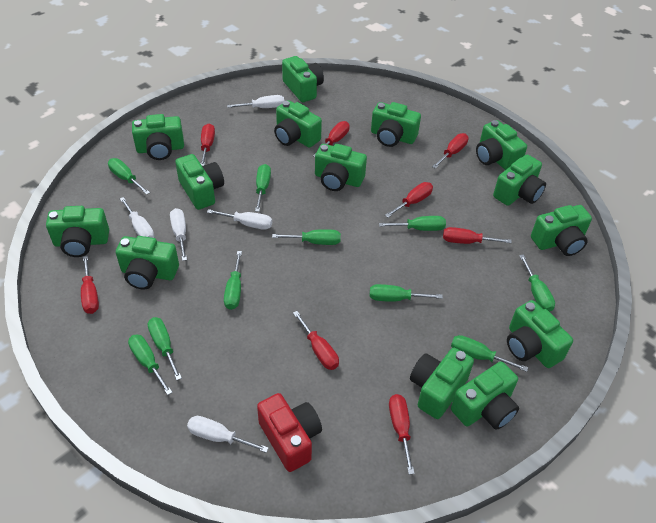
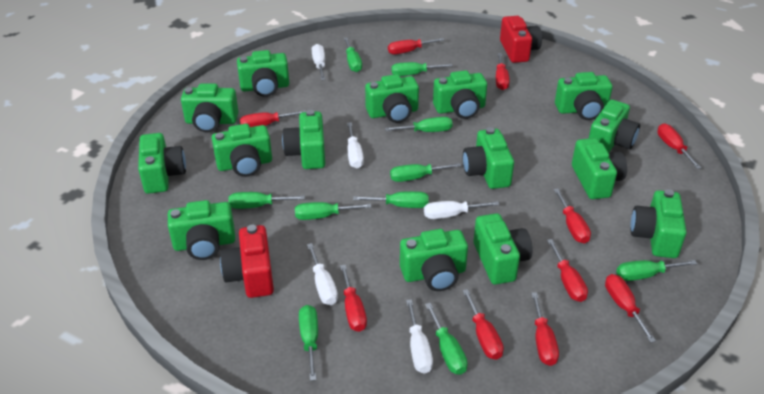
green camera: [46,206,109,257] [116,236,179,290] [132,114,184,160] [175,154,224,210] [274,100,322,148] [282,56,324,102] [315,144,367,191] [371,102,421,147] [410,348,474,419] [451,361,519,430] [476,120,527,170] [493,155,546,206] [507,300,573,368] [531,205,592,256] = 14 -> [138,133,186,194] [168,200,235,260] [181,83,238,133] [212,124,272,177] [237,50,289,97] [282,110,325,169] [365,74,419,123] [400,229,468,291] [433,70,487,119] [463,127,514,189] [474,213,533,285] [555,72,613,120] [572,138,627,199] [589,100,640,153] [630,189,687,258] = 15
red camera: [257,393,322,472] = 1 -> [220,225,274,298] [500,16,542,63] = 2
red screwdriver: [81,256,99,314] [200,124,215,166] [293,311,339,370] [313,121,350,157] [385,182,433,217] [389,394,415,474] [432,133,469,169] [443,227,512,244] = 8 -> [240,110,306,127] [340,265,367,332] [388,38,444,54] [462,289,504,360] [496,53,510,90] [531,292,559,366] [547,239,588,302] [554,188,591,244] [605,274,656,343] [657,123,702,169] = 10

